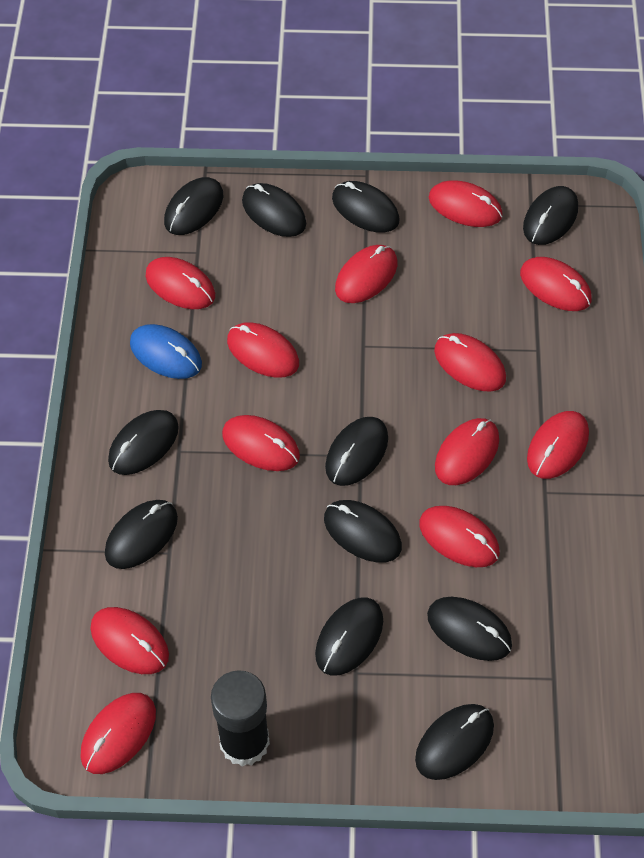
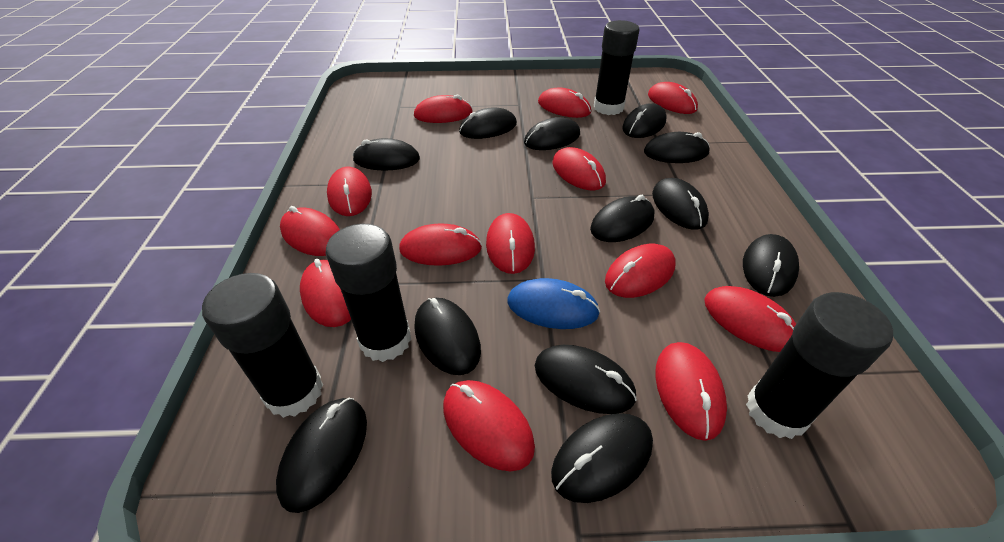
black glue stick: [211,670,270,766] = 1 -> [202,273,323,418] [326,224,411,362] [594,20,639,115] [746,292,893,439] = 4
black mouse: [105,500,178,569] [108,410,179,475] [164,177,223,235] [242,183,306,237] [315,597,383,676] [324,500,402,563] [325,417,388,486] [332,181,399,233] [415,704,494,780] [427,597,512,661] [523,186,578,245] = 11 -> [276,398,367,513] [353,138,420,171] [414,298,481,375] [459,107,517,139] [524,117,580,150] [535,345,637,414] [551,413,653,503] [590,195,655,242] [622,103,667,138] [644,132,710,163] [652,178,709,230] [743,234,799,297] = 12
red mouse: [80,693,156,774] [90,607,169,674] [146,257,215,309] [222,415,300,471] [227,322,299,378] [335,245,397,303] [419,506,500,567] [429,180,503,227] [434,333,506,392] [435,418,499,485] [520,257,592,311] [527,411,589,479] = 12 -> [280,206,340,256] [300,259,351,327] [327,167,372,216] [399,223,482,266] [414,95,473,123] [443,380,535,471] [486,213,535,274] [538,87,591,118] [552,147,606,191] [605,244,676,298] [648,82,698,114] [655,342,727,441] [704,286,796,352] = 13

